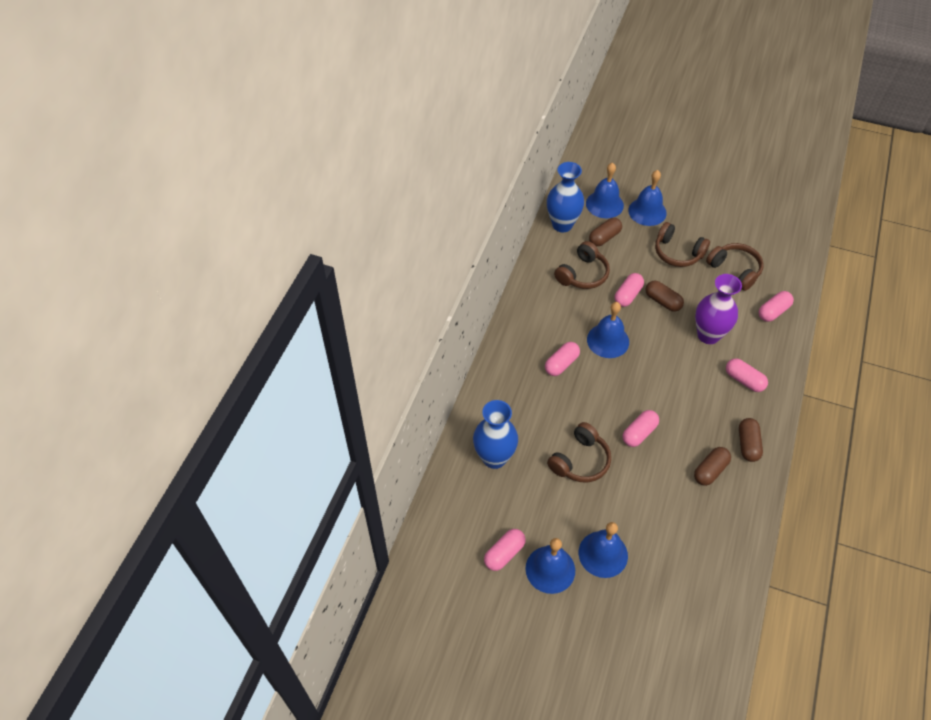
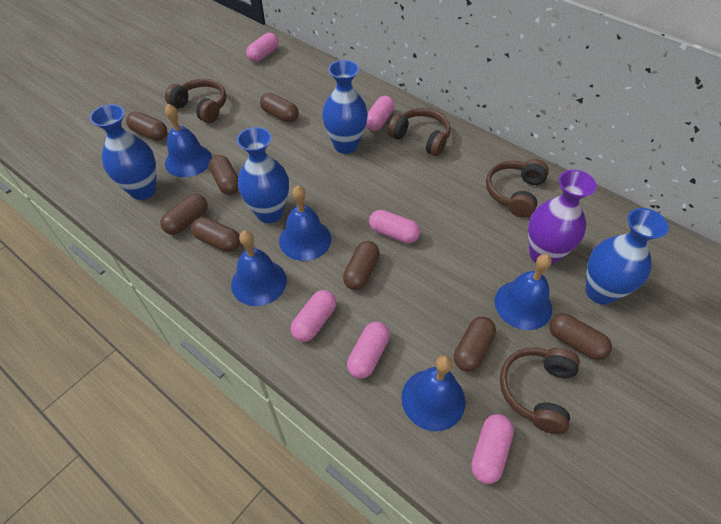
blue vase: [473,400,518,469] [547,162,584,232] = 2 -> [90,104,156,200] [237,127,289,223] [322,60,368,154] [586,208,669,305] = 4
brown capsule: [589,218,622,246] [645,281,684,312] [694,447,731,486] [739,418,763,462] = 4 -> [126,111,167,141] [160,194,208,235] [191,217,241,252] [209,155,239,195] [260,93,299,122] [343,241,379,290] [454,317,496,372] [549,314,612,360] = 8

